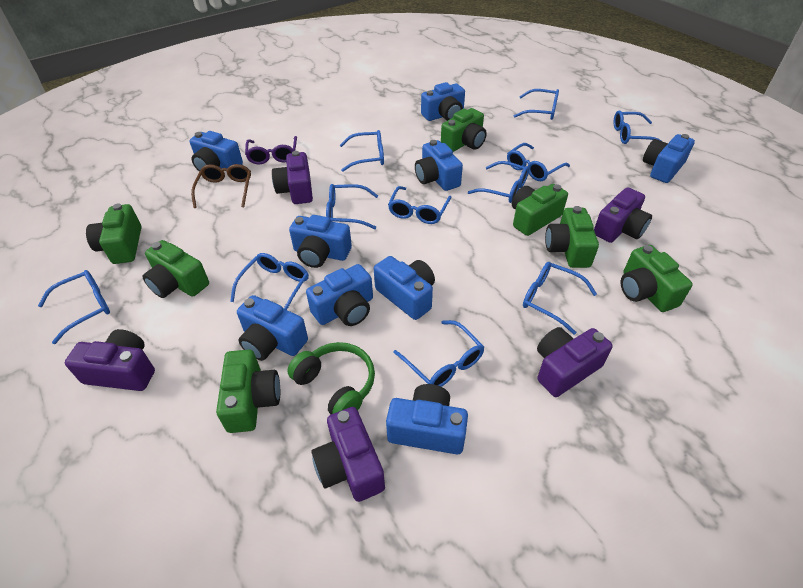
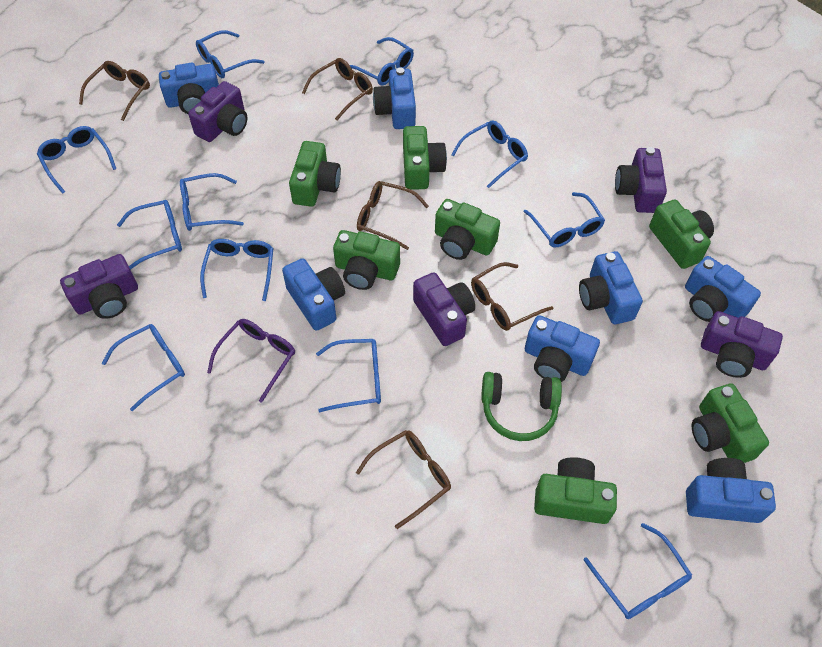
blue camera: [190,131,243,171] [237,295,308,361] [289,215,352,268] [306,264,373,326] [374,256,435,320] [386,384,468,454] [415,140,463,191] [421,82,465,121] [643,134,695,183] = 9 -> [159,63,219,114] [282,258,345,331] [373,67,416,129] [525,315,600,382] [579,251,643,324] [685,256,761,322] [686,458,776,523] = 7
brown glasses: [191,164,251,208] = 1 -> [79,61,150,121] [302,58,373,120] [356,430,451,529] [357,181,429,250] [471,262,554,331] = 5

